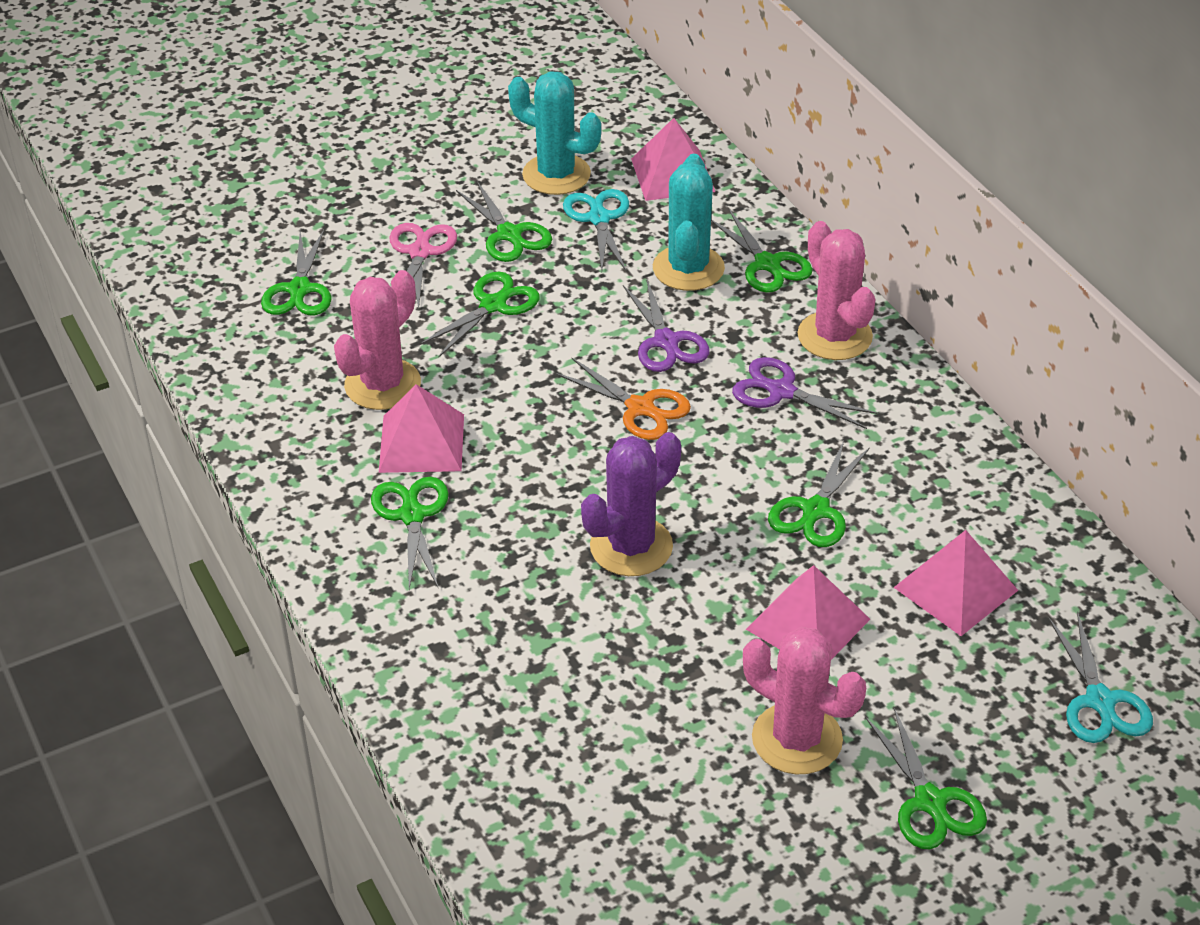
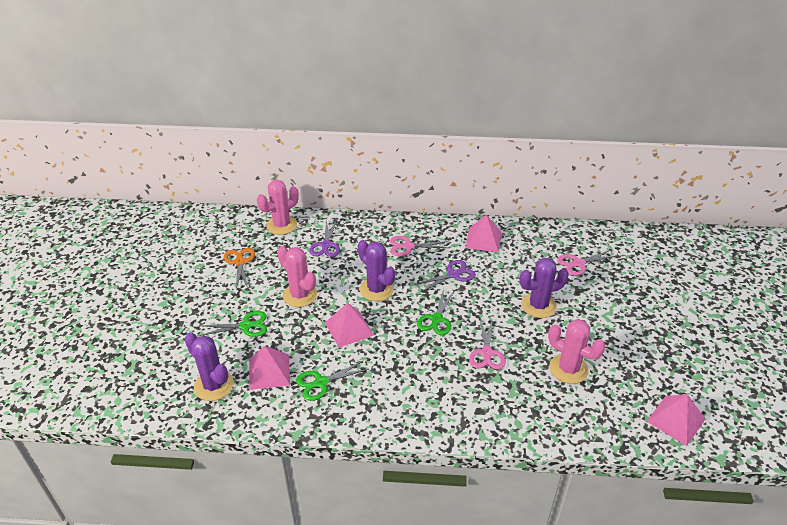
green scissors: [261,230,331,315] [371,477,449,589] [419,272,540,358] [456,181,552,262] [711,209,813,293] [768,441,870,547] [865,708,987,849] = 7 -> [199,311,267,337] [296,360,369,401] [417,288,455,335] = 3
pink scissors: [390,223,457,310] = 1 -> [390,236,448,256] [469,318,506,370] [557,250,617,276] = 3
purple cactus: [581,432,681,576] = 1 -> [184,332,234,401] [358,240,395,301] [519,258,569,318] = 3
turquoise cactus: [508,71,601,195] [653,154,725,291] = 2 -> none = 0
turquoise scissors: [563,189,629,272] [1048,611,1153,743] = 2 -> none = 0

